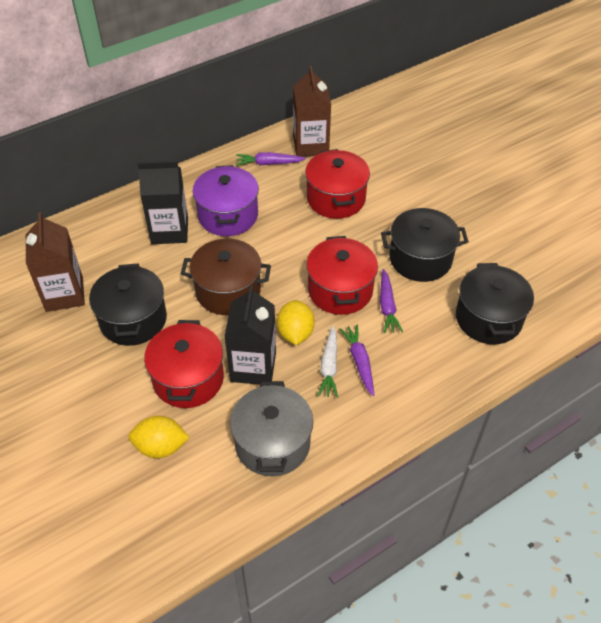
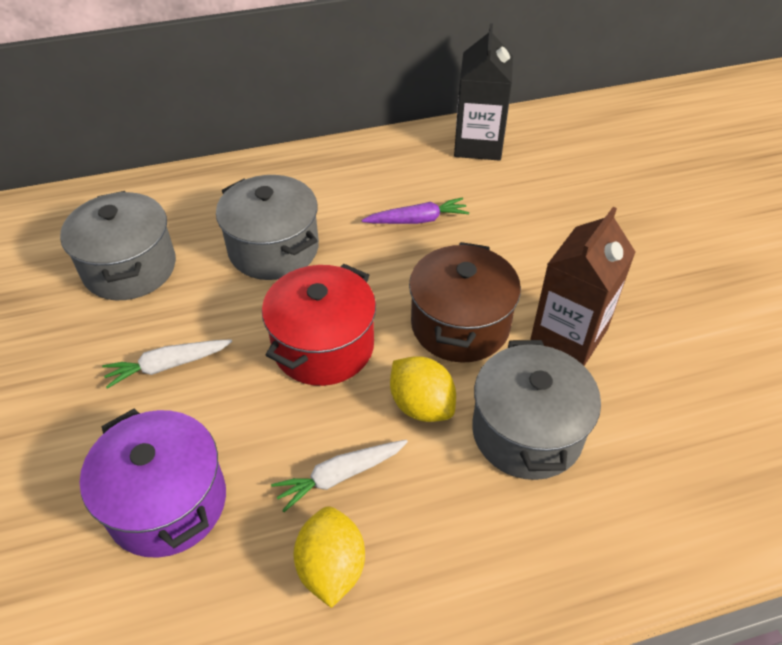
black carton: [138,161,188,244] [224,285,276,385] = 2 -> [454,23,513,161] = 1
black pot: [89,264,167,346] [381,208,469,282] [456,263,534,344] = 3 -> none = 0
brown carton: [26,212,85,312] [293,66,331,157] = 2 -> [530,207,635,366] = 1
grey pot: [230,381,313,477] = 1 -> [60,191,176,300] [216,175,319,280] [472,340,601,480] = 3
purple carrot: [236,152,306,166] [339,325,374,396] [380,269,403,333] = 3 -> [361,197,469,224] = 1
red pot: [144,320,224,408] [305,149,370,219] [306,236,378,315] = 3 -> [262,264,376,386] = 1
white carrot: [318,326,338,398] = 1 -> [102,339,232,389] [271,440,408,512] = 2

